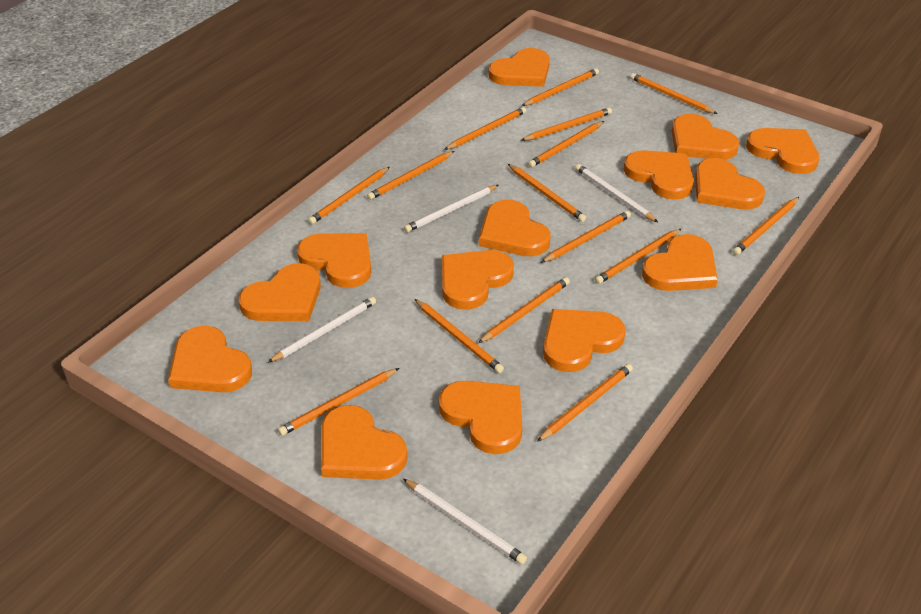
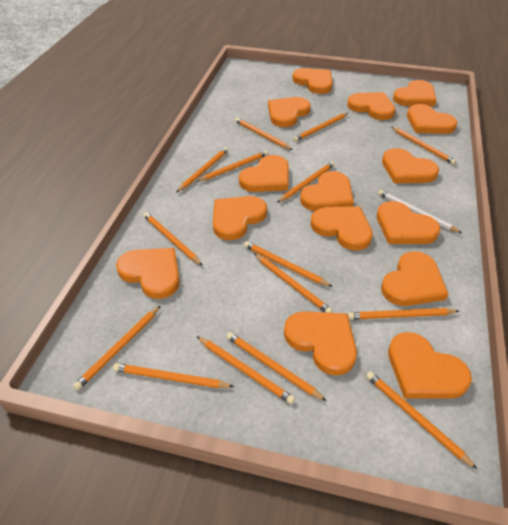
orange heart: [168,326,252,393] [239,263,321,321] [297,233,371,288] [321,405,408,480] [439,381,522,454] [442,250,514,310] [479,200,551,256] [488,48,550,87] [543,309,626,372] [624,150,694,200] [642,234,718,291] [672,114,739,160] [695,158,765,209] [746,128,819,174] = 14 -> [116,248,180,299] [213,196,267,240] [239,155,289,192] [268,97,311,127] [284,311,357,375] [292,68,333,94] [300,171,354,211] [311,206,373,250] [347,92,396,120] [377,201,440,244] [381,251,448,306] [382,148,439,184] [388,332,472,399] [393,80,437,106] [407,104,457,134] = 15
white pencil: [267,297,376,363] [403,479,527,564] [404,185,499,232] [575,164,658,222] = 4 -> [378,190,461,233] = 1

